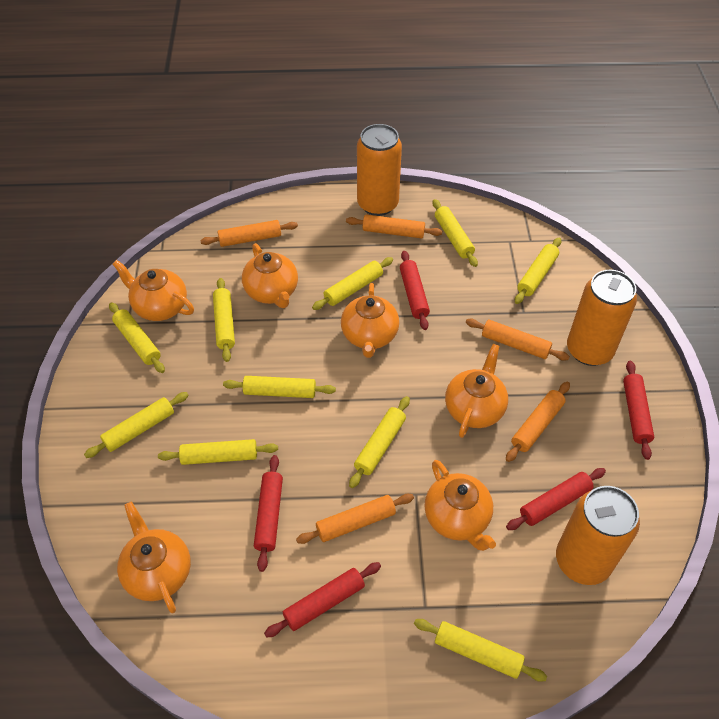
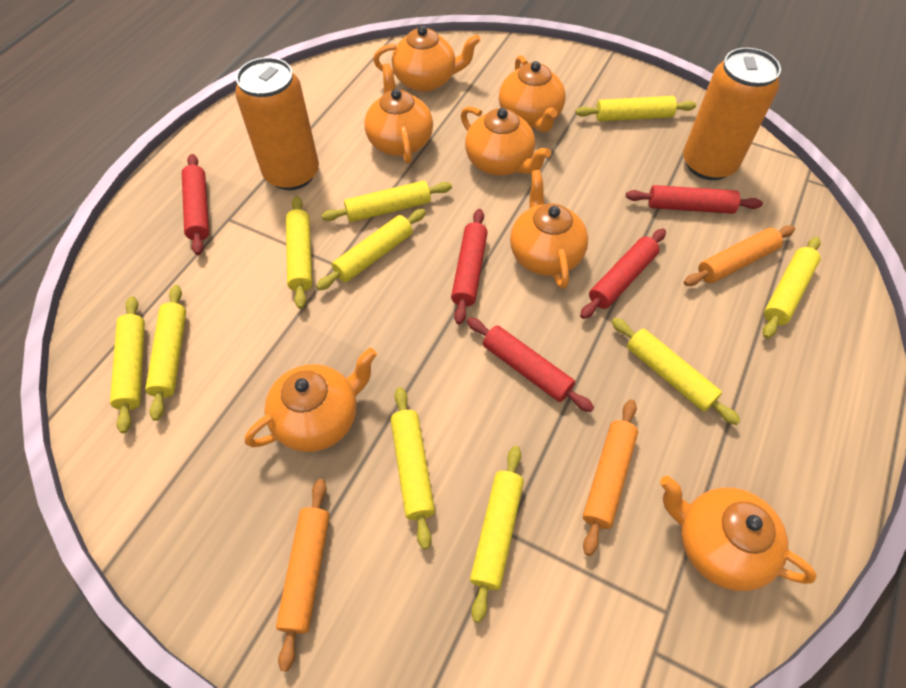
orange can: [357,124,402,216] [556,486,640,585] [567,270,637,366] = 3 -> [235,57,319,190] [683,48,781,180] = 2
orange rolling pin: [200,220,298,247] [296,494,414,544] [346,214,442,238] [466,319,570,361] [506,382,570,462] = 5 -> [276,479,330,672] [583,400,638,556] [684,225,795,286] = 3
orange teapot: [112,260,194,321] [117,502,191,613] [242,243,298,308] [341,283,399,358] [424,460,496,551] [445,344,508,438] = 6 -> [245,348,377,452] [364,63,433,164] [373,26,481,92] [461,106,551,176] [499,55,565,132] [510,170,588,289] [660,476,817,591] = 7

